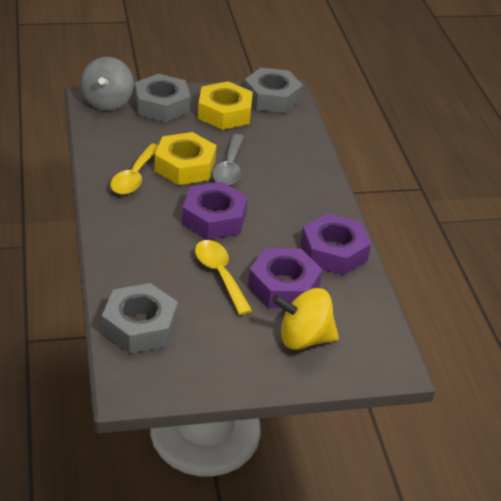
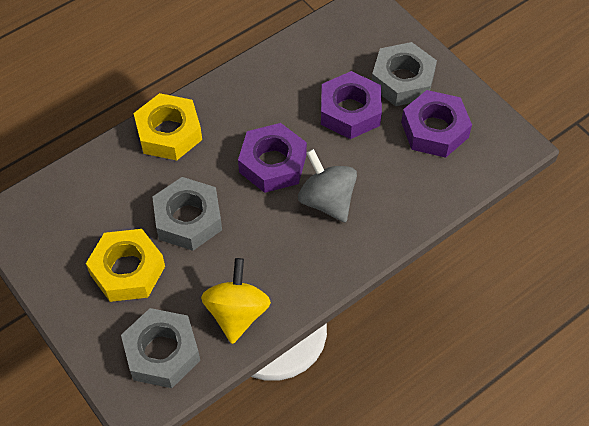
grey spoon: [212,134,244,185] = 1 -> none = 0
yellow spoon: [110,144,159,195] [195,240,252,315] = 2 -> none = 0

